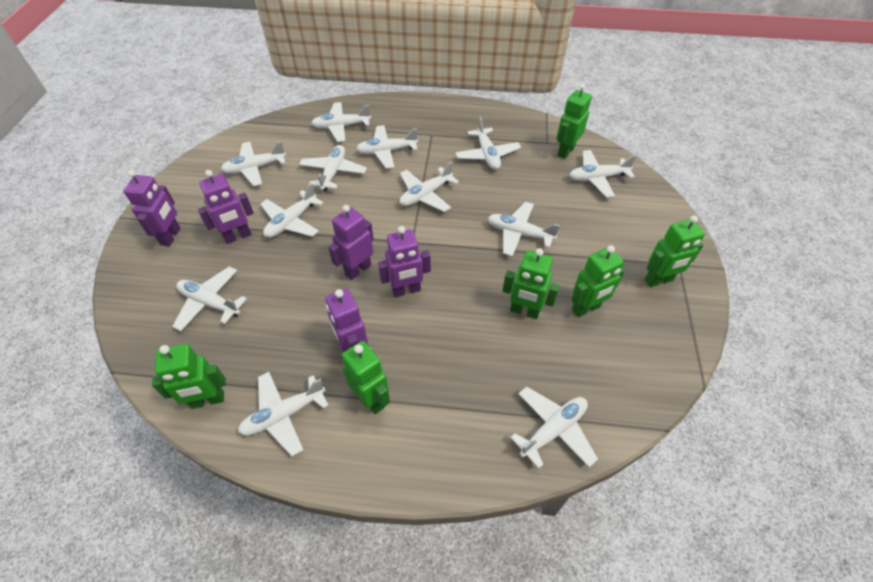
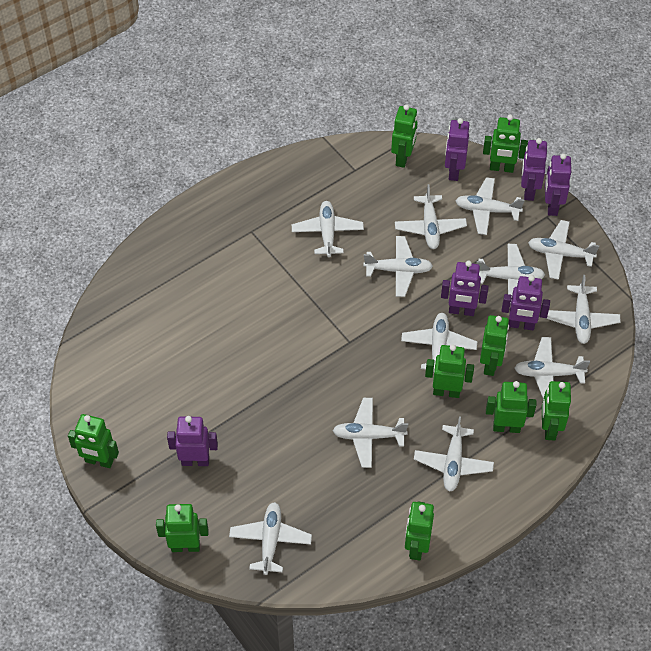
green robot: [152,344,226,409] [342,341,390,414] [503,248,560,319] [557,84,592,159] [571,245,625,317] [645,216,705,287] = 6 -> [68,414,119,468] [156,504,208,552] [391,104,418,168] [405,501,434,561] [425,344,474,398] [480,315,509,376] [483,114,528,173] [486,381,536,433] [542,381,571,441] = 9
purple robot: [123,170,181,246] [198,170,254,244] [325,289,368,352] [328,205,374,280] [378,226,431,297] = 5 -> [167,416,218,466] [441,261,489,316] [445,118,470,181] [502,275,550,330] [521,138,547,201] [545,153,571,216] = 6

